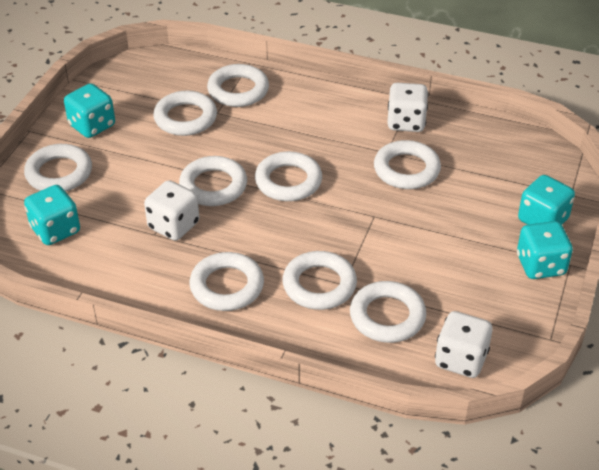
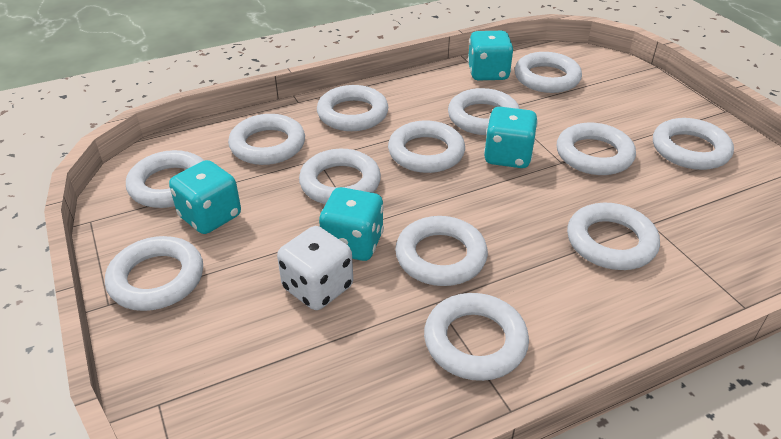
white dice: [144,180,199,241] [387,83,429,132] [435,311,492,378] = 3 -> [277,226,353,310] = 1
white ring: [24,144,92,192] [153,91,217,136] [179,156,247,206] [189,252,264,311] [207,64,269,107] [255,151,322,201] [283,251,357,310] [350,281,427,343] [374,140,441,189] = 9 -> [105,236,203,311] [126,150,204,208] [228,114,305,165] [299,149,381,204] [317,85,388,131] [388,121,465,173] [395,216,488,286] [424,293,529,381] [448,88,520,135] [515,52,582,93] [557,123,636,175] [567,203,660,270] [653,118,734,170] = 13

